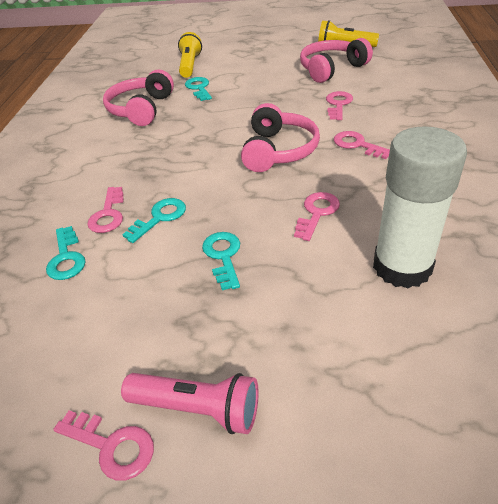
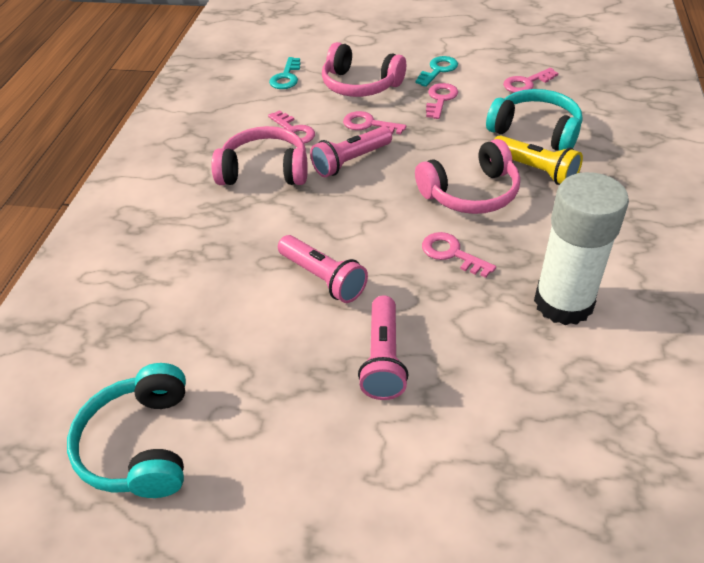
pink flashlight: [121,373,259,434] = 1 -> [278,235,368,303] [310,126,392,177] [358,295,408,400] = 3
turquoise headphones: none = 0 -> [67,363,186,498] [486,89,582,151] = 2
turquoise key: [46,226,86,280] [122,198,186,243] [185,77,212,101] [202,232,240,290] = 4 -> [269,57,300,89] [415,56,458,87] = 2
yellow flashlight: [178,32,202,78] [318,20,379,47] = 2 -> [495,135,583,185] = 1

